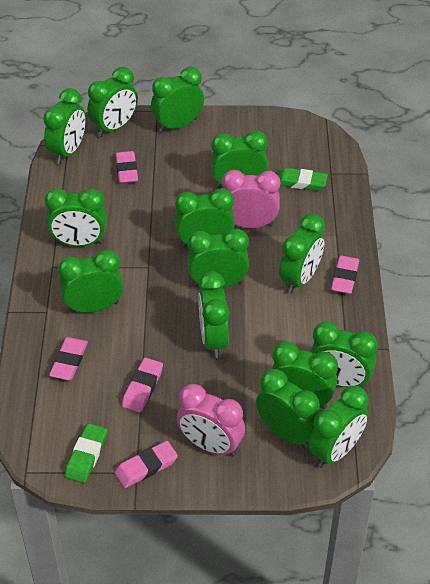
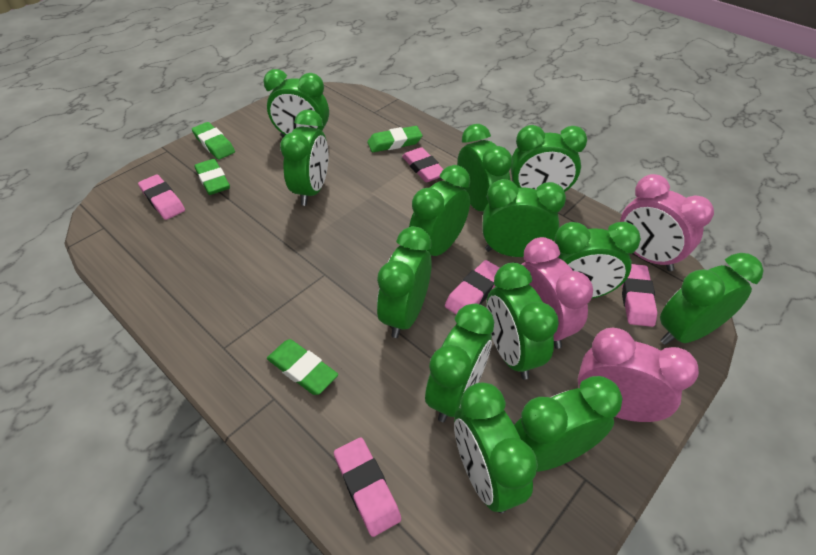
green clock: [43,88,86,164] [45,188,107,247] [58,249,123,314] [87,67,138,137] [151,67,204,133] [175,188,235,248] [187,229,249,288] [198,271,230,358] [210,130,268,189] [256,369,320,449] [272,342,338,409] [279,213,325,294] [309,386,369,468] [310,321,378,388] = 14 -> [263,69,329,137] [280,109,328,206] [377,226,432,338] [409,165,470,256] [425,304,494,422] [454,383,538,513] [457,124,513,211] [483,179,566,257] [487,262,559,380] [511,125,587,192] [514,376,623,472] [555,222,641,299] [660,253,764,345] = 13
green eraser: [65,423,107,483] [278,168,328,191] = 2 -> [192,122,235,160] [195,159,230,195] [267,339,338,395] [367,126,422,152] = 4
pink clock: [177,384,245,457] [222,170,280,228] = 2 -> [521,237,593,349] [578,328,699,422] [620,174,714,271] = 3

